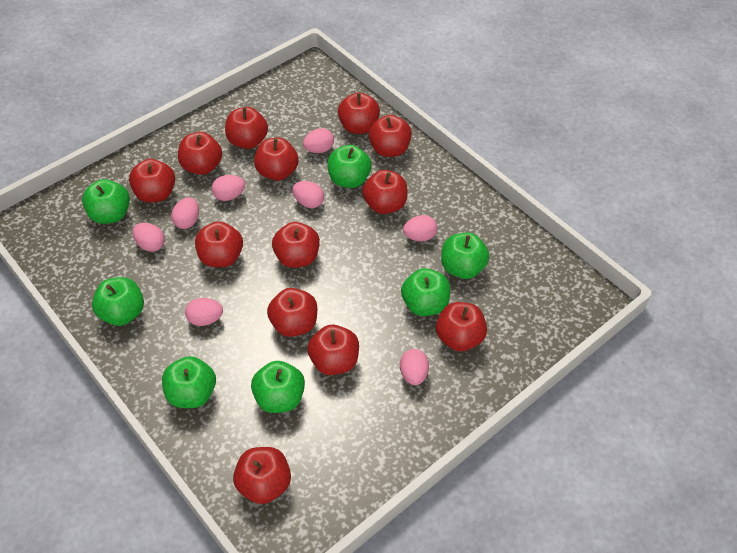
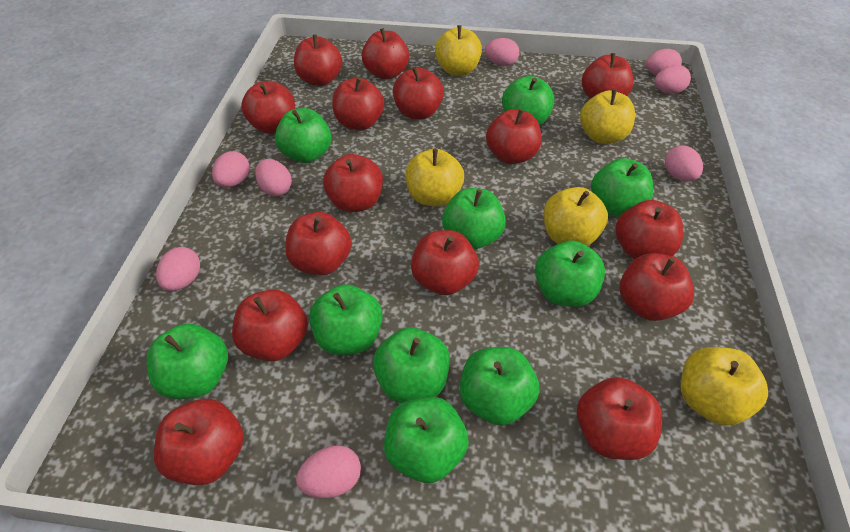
green apple: [82,179,130,224] [92,277,144,326] [162,356,216,408] [251,361,305,413] [327,145,372,188] [401,268,450,316] [441,232,489,279] = 7 -> [147,324,228,399] [275,108,331,163] [309,284,383,355] [373,327,450,403] [384,397,469,483] [442,188,506,249] [460,347,540,425] [502,76,555,126] [535,241,605,307] [591,158,653,217] = 10
red apple: [129,159,175,203] [178,132,222,175] [195,221,243,267] [225,107,268,149] [233,447,291,504] [254,138,298,181] [267,288,317,337] [272,222,320,268] [307,325,359,375] [338,92,380,134] [362,170,407,214] [368,115,412,157] [436,302,487,351] = 13 -> [154,399,244,485] [232,290,308,361] [241,81,295,134] [285,212,352,275] [294,35,342,86] [323,154,383,212] [332,77,384,130] [361,28,409,79] [393,67,444,119] [411,230,479,295] [486,109,541,164] [577,377,662,460] [582,53,633,99] [616,200,683,259] [620,253,694,321] = 15
yellow apple: none = 0 -> [405,149,464,207] [435,25,482,76] [544,187,608,246] [580,89,635,144] [681,347,768,426] = 5

